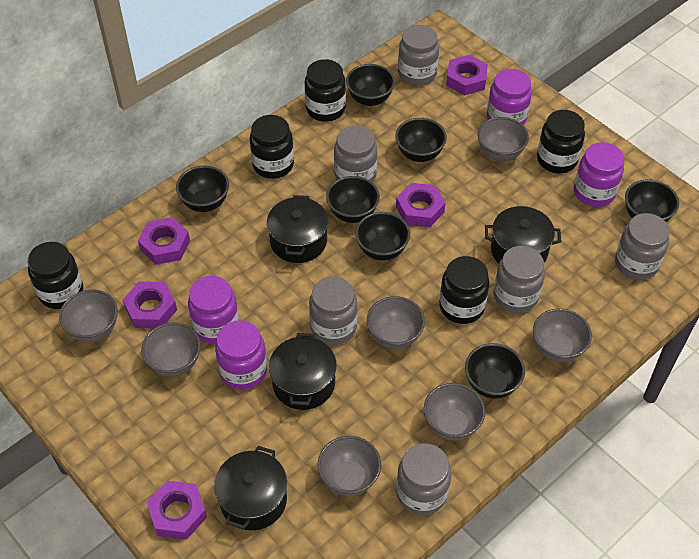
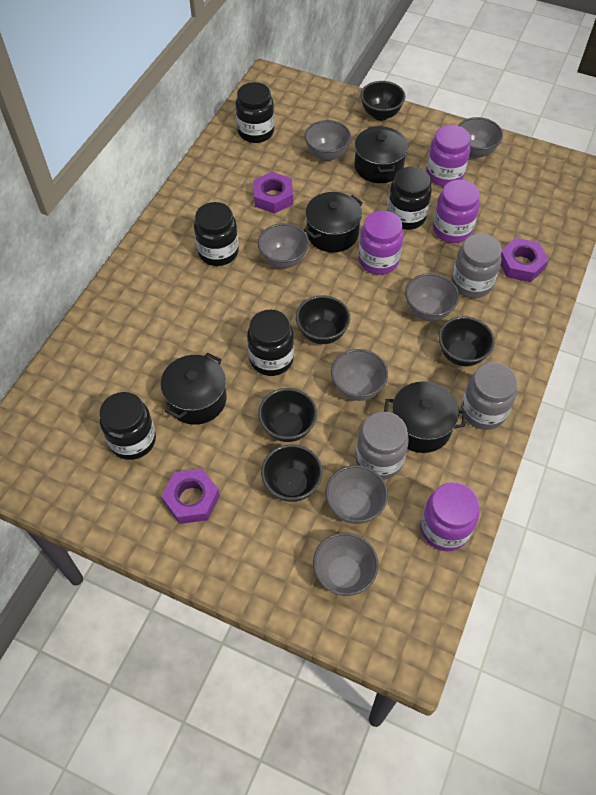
black bowl: [176,165,229,212] [326,176,380,223] [346,64,395,106] [355,212,410,260] [395,118,447,162] [465,343,525,399] [625,179,679,222] = 7 -> [258,388,317,442] [261,444,323,502] [296,295,350,344] [360,81,405,121] [439,316,495,366] = 5
grey jar: [309,276,358,345] [334,125,377,182] [396,443,451,516] [398,25,439,86] [493,246,545,313] [615,213,670,280] = 6 -> [356,412,409,480] [452,233,502,298] [461,362,518,430] = 3
purple nut: [123,281,177,328] [138,217,190,265] [146,480,207,540] [396,183,445,227] [446,55,488,95] = 5 -> [161,469,220,524] [253,172,293,214] [501,238,549,282] = 3

